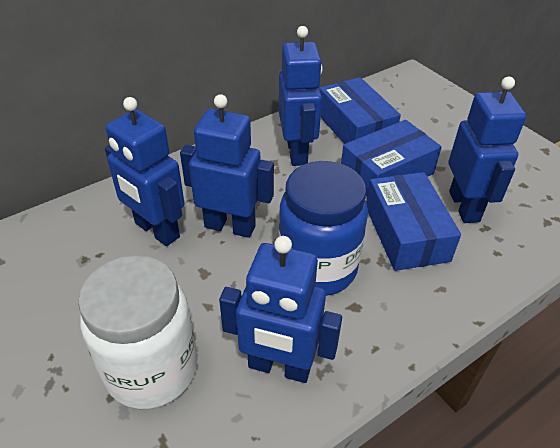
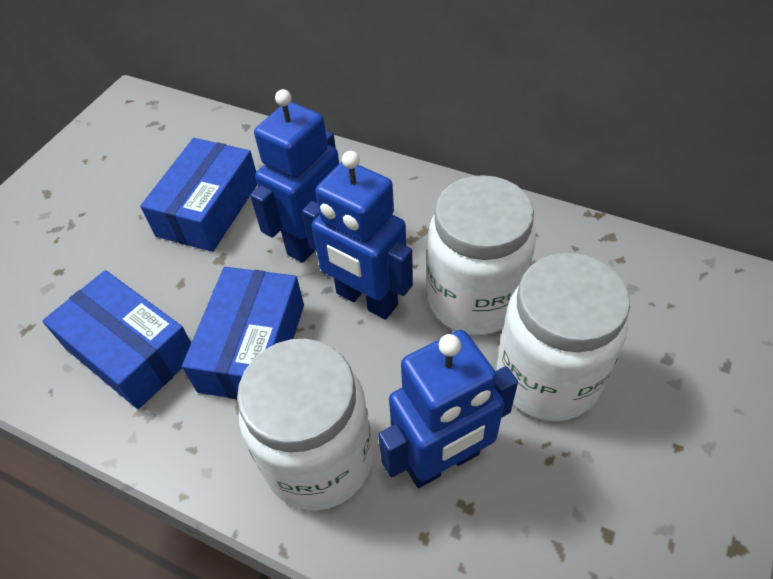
blue jar: [279,161,368,296] = 1 -> none = 0
blue robot: [105,97,185,246] [180,94,274,238] [219,236,342,383] [279,26,322,166] [448,77,526,223] = 5 -> [250,89,339,263] [302,151,413,320] [378,330,518,488] = 3
white jar: [78,255,197,409] = 1 -> [237,339,373,511] [427,175,536,336] [497,253,630,422] = 3

